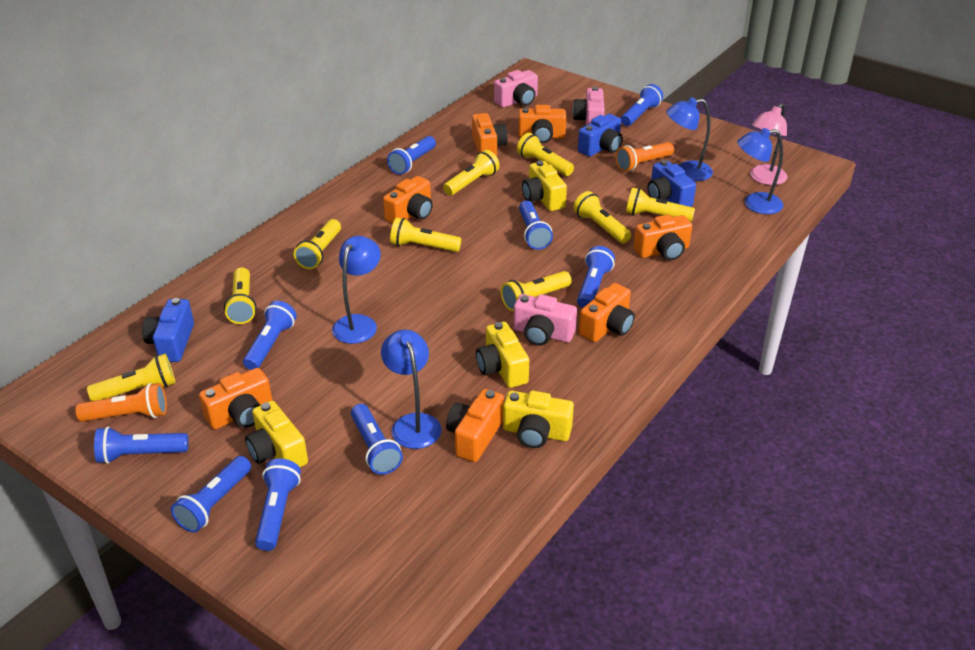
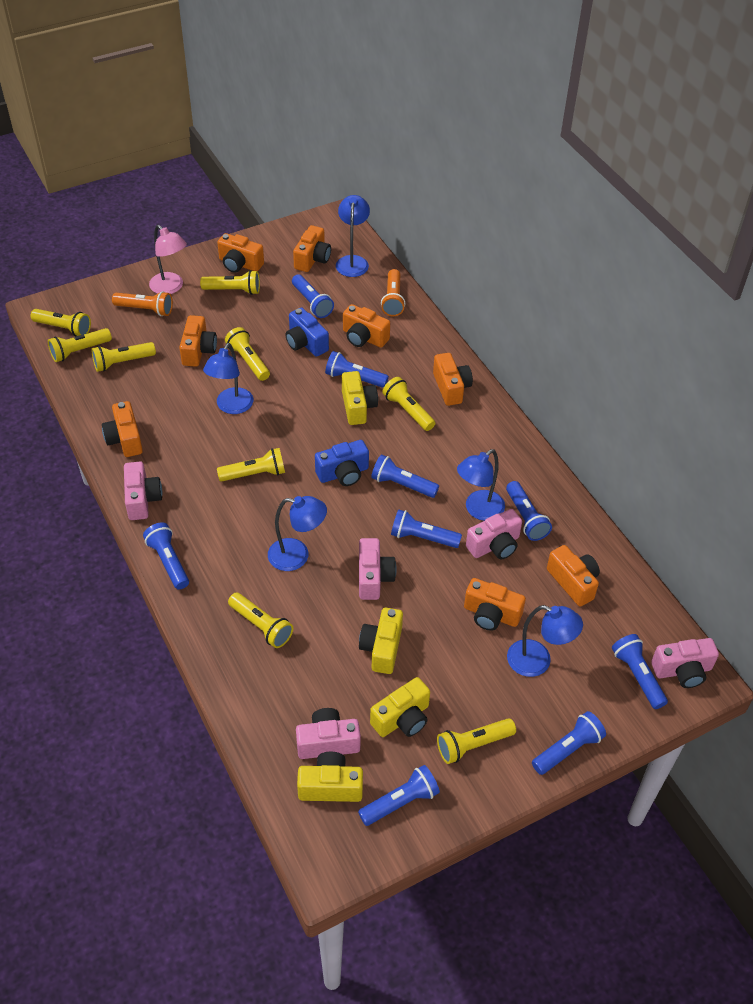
blue camera: [142,298,194,362] [578,114,623,157] [647,160,696,207] = 3 -> [286,307,329,357] [315,440,369,486] = 2
blue lamp: [332,236,381,344] [381,330,442,449] [666,97,713,181] [737,128,783,214] = 4 -> [203,343,254,414] [268,496,327,571] [336,195,370,277] [457,449,505,521] [507,605,583,677] = 5
orange camera: [199,368,272,429] [383,176,433,224] [446,389,504,462] [472,113,508,157] [518,105,566,143] [579,283,635,342] [634,214,692,260] = 7 -> [102,401,143,457] [179,315,217,367] [217,233,264,273] [293,225,331,272] [343,304,390,348] [433,353,473,406] [464,578,526,631] [547,545,600,606] = 8
pink camera: [494,70,538,108] [513,294,577,346] [573,87,605,125] = 3 -> [124,462,162,520] [296,708,361,759] [359,538,396,600] [466,509,522,559] [651,638,719,688] = 5

